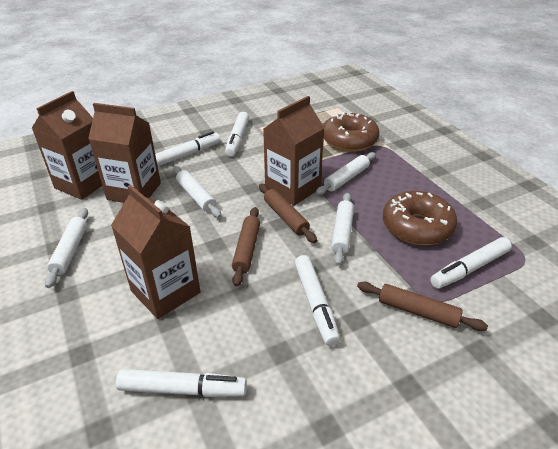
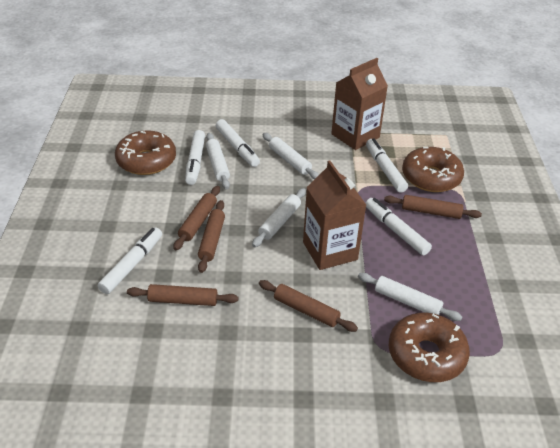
brown carton: [32,91,102,200] [88,103,161,203] [111,185,200,319] [263,96,324,206] = 4 -> [303,160,366,270] [331,58,388,150] = 2
brown donut: [323,112,380,152] [383,191,457,245] = 2 -> [115,130,176,175] [388,313,470,382] [402,147,464,192] = 3
brown rolling pin: [232,207,260,287] [259,184,317,243] [357,282,488,331] = 3 -> [127,284,238,306] [173,186,220,250] [198,200,225,273] [259,280,358,332] [384,195,482,219] = 5

